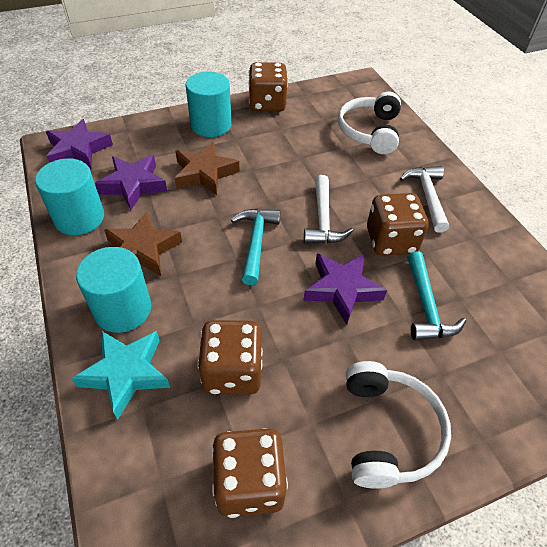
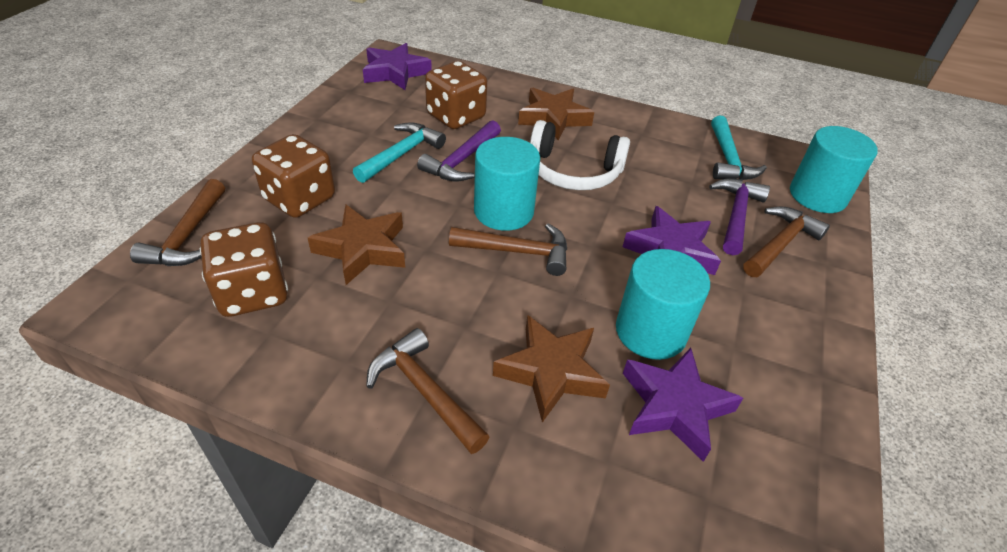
brown dice: [197,320,263,395] [212,428,288,518] [248,62,288,112] [367,193,429,256] = 4 -> [200,222,288,317] [252,134,335,218] [425,61,487,129] = 3
brown hammer: none = 0 -> [130,179,225,266] [366,328,489,454] [449,223,567,276] [743,207,830,277] = 4
brown star: [104,211,182,276] [175,141,240,195] = 2 -> [308,204,405,285] [493,315,610,423] [518,88,594,140] = 3
purple hammer: none = 0 -> [417,120,501,182] [709,179,770,255] = 2
turquoise star: [72,330,170,420] = 1 -> none = 0
white hammer: [304,175,353,244] [400,166,449,233] = 2 -> none = 0
white headphones: [338,92,401,154] [346,361,451,489] = 2 -> [530,120,630,190] = 1

